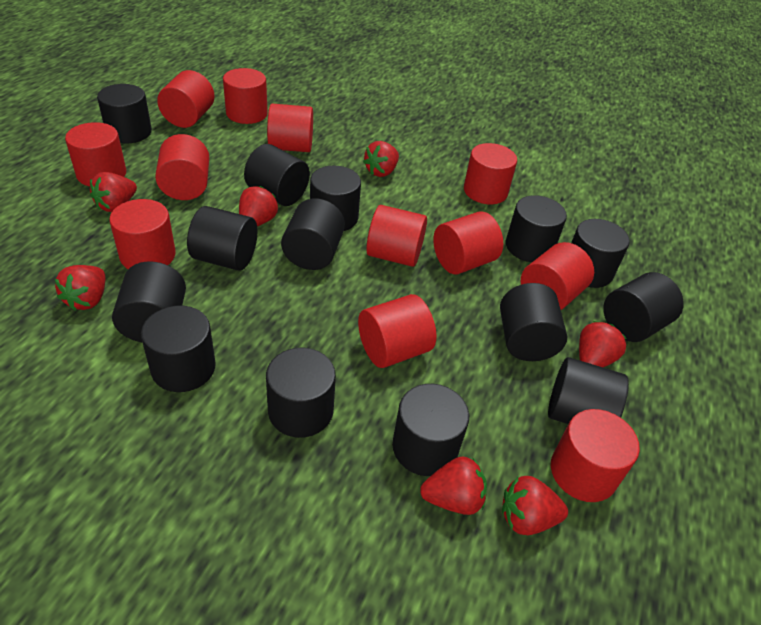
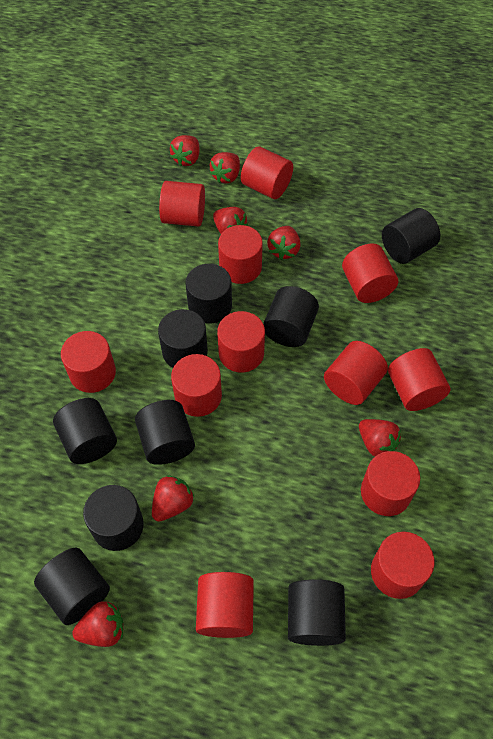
black cylinder: [97,84,152,143] [112,261,186,342] [141,306,216,392] [187,206,257,271] [244,144,310,206] [266,348,336,438] [281,199,345,270] [310,166,361,231] [392,384,469,476] [500,283,567,361] [506,195,567,262] [548,357,629,424] [571,219,630,288] [603,272,684,342] = 14 -> [34,548,110,625] [53,398,117,464] [83,485,144,551] [135,400,195,465] [158,309,208,368] [185,264,232,324] [263,286,319,347] [288,579,346,646] [382,208,440,264] = 9

